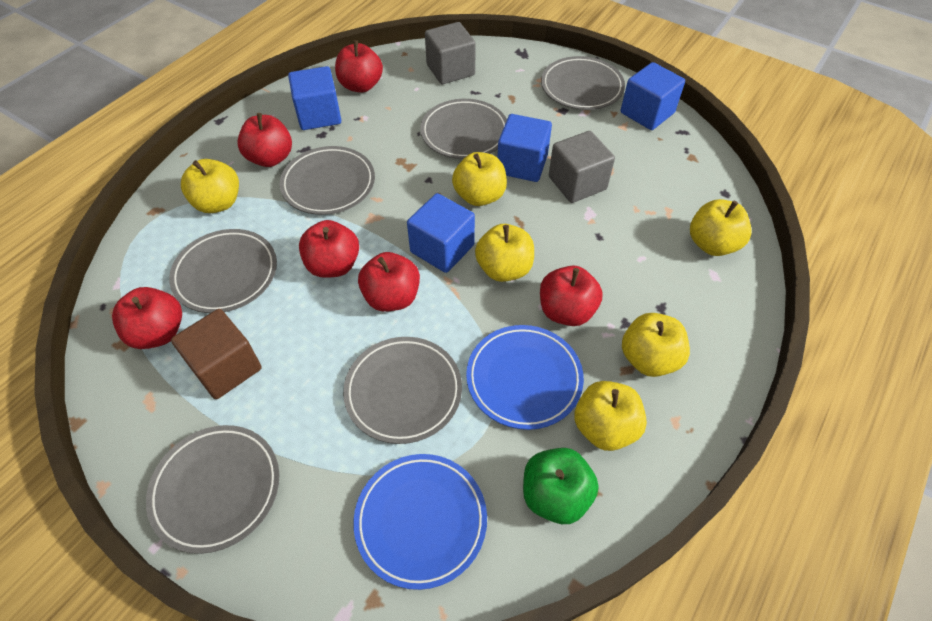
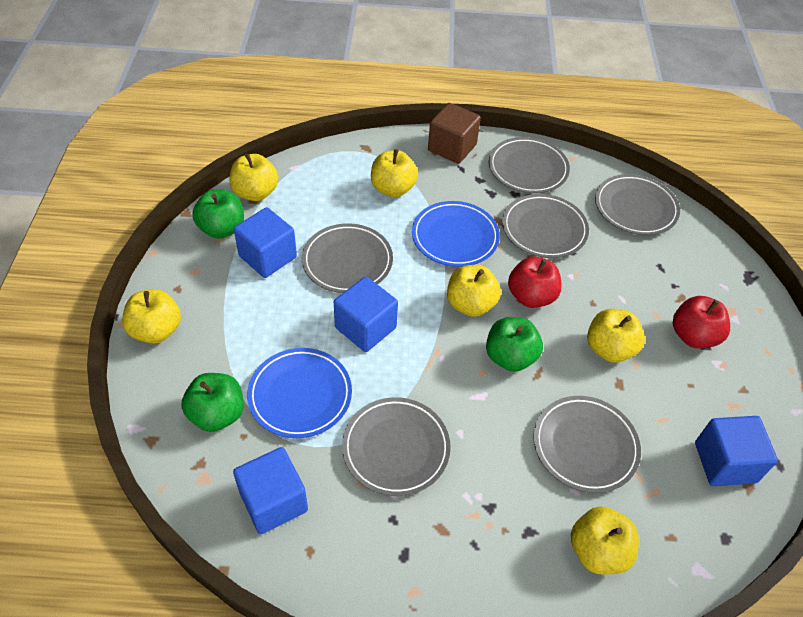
green apple: [523,448,599,524] = 1 -> [181,373,244,432] [192,189,244,239] [486,317,543,372] = 3
grey cube: [425,22,476,84] [549,131,615,203] = 2 -> none = 0
red apple: [112,287,182,349] [237,113,292,167] [299,220,359,278] [335,40,383,93] [358,252,420,312] [540,266,603,326] = 6 -> [508,257,562,308] [673,296,730,349] = 2

